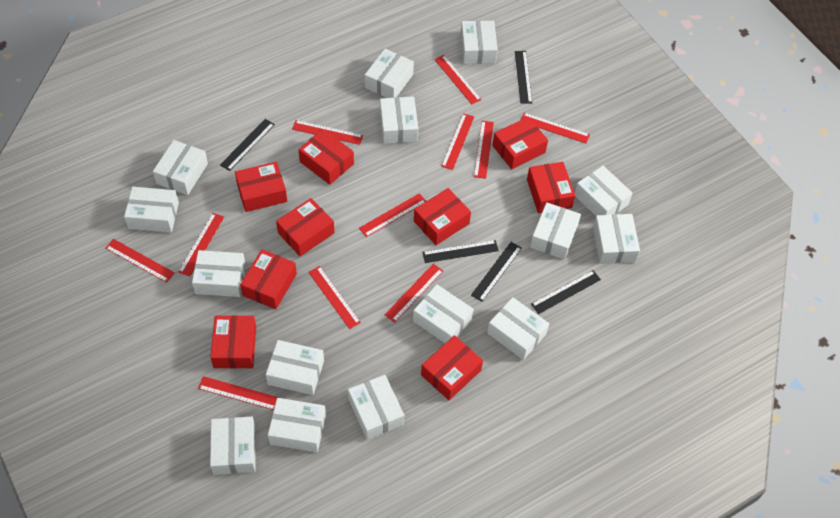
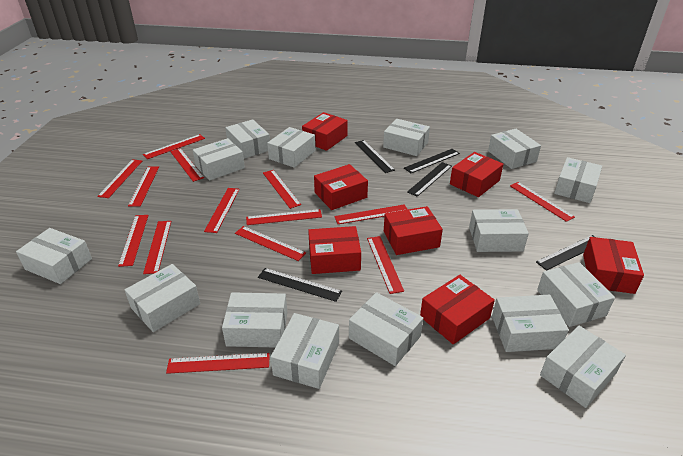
red box: [210,315,256,369] [235,162,287,212] [240,249,297,309] [276,198,335,257] [298,129,354,185] [414,188,471,245] [421,335,483,400] [492,117,548,169] [527,162,575,214] = 9 -> [302,112,348,151] [308,226,361,274] [314,164,368,210] [384,206,443,255] [420,275,495,344] [450,152,503,197] [583,237,644,294] = 7
red ruler: [105,239,175,283] [178,213,224,277] [198,376,279,410] [292,120,363,145] [308,266,361,329] [359,193,426,237] [385,264,443,323] [434,55,482,104] [441,113,474,170] [474,121,494,179] [521,113,590,143] = 11 -> [97,159,142,198] [118,215,149,267] [128,166,159,206] [143,134,205,159] [143,221,171,274] [166,353,270,374] [170,148,204,182] [204,188,240,233] [235,226,306,261] [246,209,322,225] [263,170,301,209] [334,204,408,224] [367,236,404,294] [510,182,575,222] = 14

